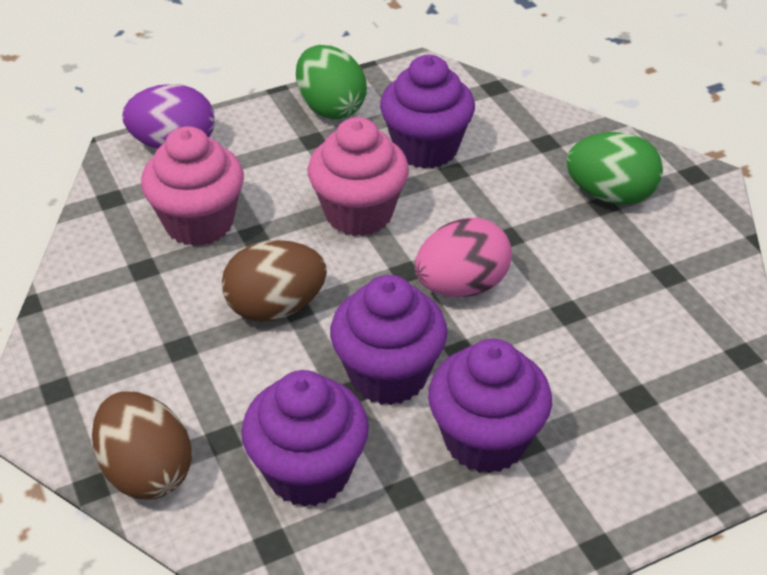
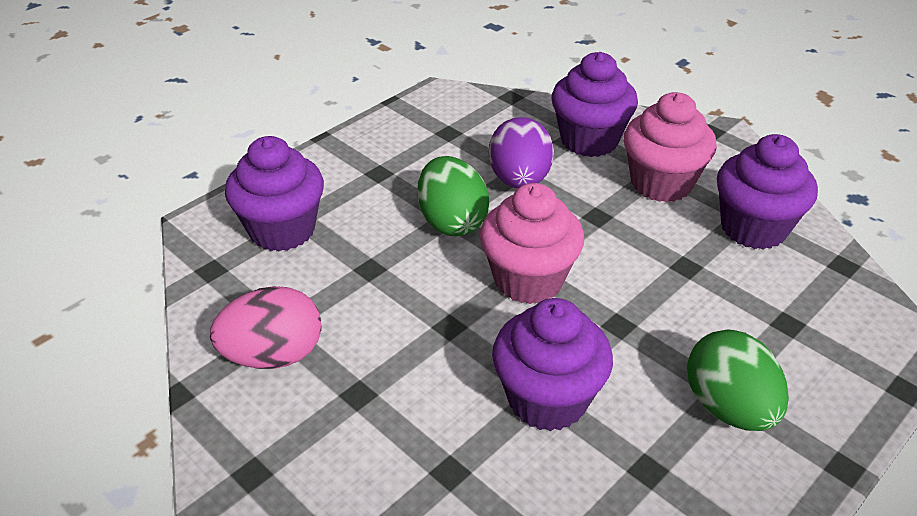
brown egg: [92,391,192,500] [222,240,327,322] = 2 -> none = 0

